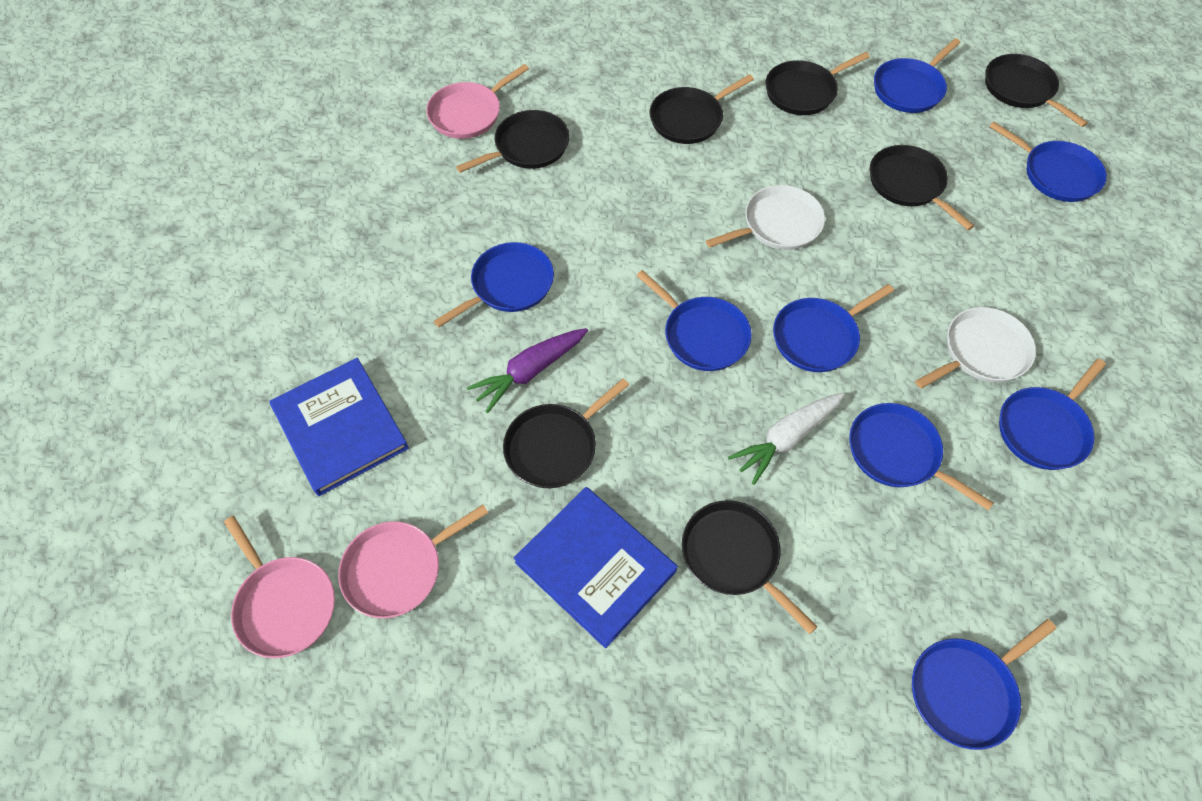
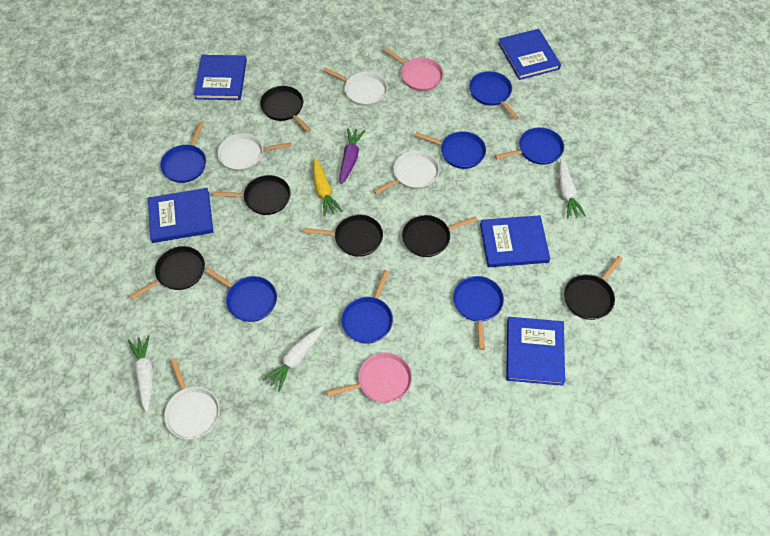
black pan: [456,110,569,173] [503,379,629,488] [650,74,754,144] [682,500,817,634] [765,52,870,115] [870,145,974,230] [985,54,1088,127] = 7 -> [129,246,205,300] [213,175,291,215] [260,86,311,132] [304,215,383,257] [402,215,478,257] [564,256,623,320] = 6
blue book: [270,358,409,496] [514,487,678,648] = 2 -> [148,188,213,243] [194,55,247,100] [480,215,550,267] [498,29,561,80] [506,317,565,386] = 5
blue pan: [434,242,554,327] [636,270,752,371] [773,284,894,372] [849,403,994,510] [874,38,961,113] [912,619,1056,750] [989,121,1107,202] [999,359,1106,470] = 8 -> [160,122,206,183] [205,268,277,322] [341,270,393,344] [415,131,486,169] [453,276,504,350] [469,71,519,120] [495,127,564,165] = 7
pink pan: [224,516,335,658] [338,505,488,618] [426,64,529,139] = 3 -> [326,352,412,403] [384,48,443,91] = 2
white carrot: [728,393,845,485] = 1 -> [128,335,153,413] [262,326,324,392] [559,159,586,219] = 3
white pan: [706,185,825,250] [915,307,1036,389] = 2 -> [164,358,220,439] [218,133,291,171] [323,67,388,106] [373,151,439,194] = 4
yellow carrot: none = 0 -> [313,158,342,217] = 1

